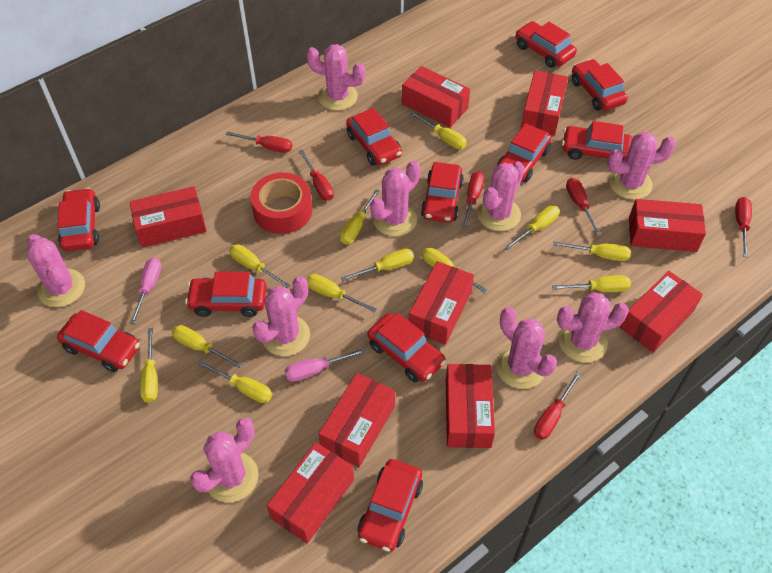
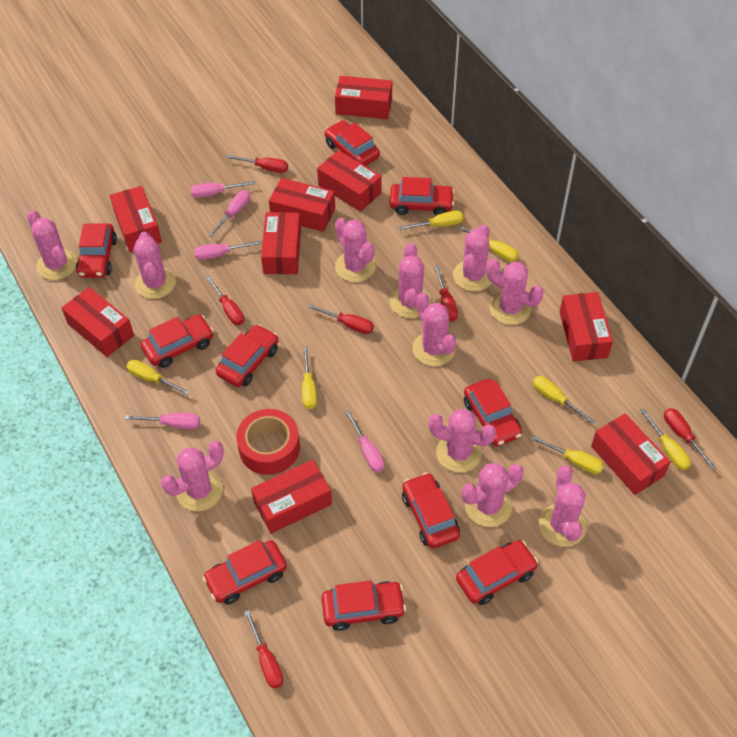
pink cactus: [27,234,85,307] [190,418,259,502] [252,276,310,356] [306,44,365,111] [370,161,421,236] [477,161,525,231] [496,307,557,389] [557,292,629,363] [607,131,676,200] = 9 -> [27,210,77,280] [134,232,176,299] [161,441,224,511] [335,218,376,282] [389,243,431,318] [412,293,456,366] [428,409,496,473] [453,224,492,291] [462,463,524,527] [486,259,544,325] [539,466,587,547] = 11
pink screwdriver: [129,257,162,325] [285,348,366,382] = 2 -> [125,413,200,429] [191,181,255,198] [194,240,261,260] [209,190,250,236] [345,410,384,472] = 5
red car: [57,310,140,372] [58,188,100,251] [185,272,266,317] [346,108,402,166] [358,459,423,552] [367,313,446,382] [421,162,464,223] [497,123,551,182] [515,21,577,68] [562,121,632,160] [572,59,628,111] = 11 -> [76,224,117,278] [141,314,214,368] [203,540,287,605] [216,324,278,387] [321,580,406,631] [325,120,380,166] [390,177,455,216] [402,472,460,549] [456,540,538,605] [464,379,522,446] = 10
yellow screwdriver: [140,328,158,403] [172,325,242,368] [198,361,272,403] [229,244,291,288] [307,274,377,313] [340,189,380,244] [341,249,414,281] [410,112,467,149] [422,248,488,293] [504,205,560,250] [552,275,631,292] [553,242,631,261] = 12 -> [126,360,190,395] [302,347,317,409] [399,211,464,230] [460,226,519,262] [531,435,604,474] [533,376,595,424] [640,409,691,470] = 7

